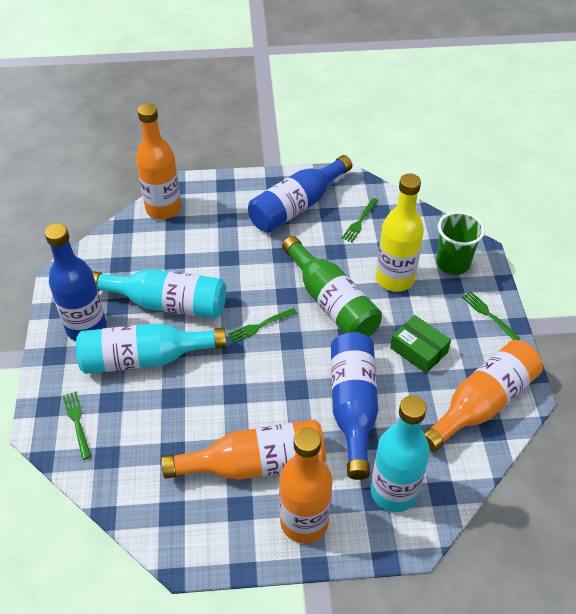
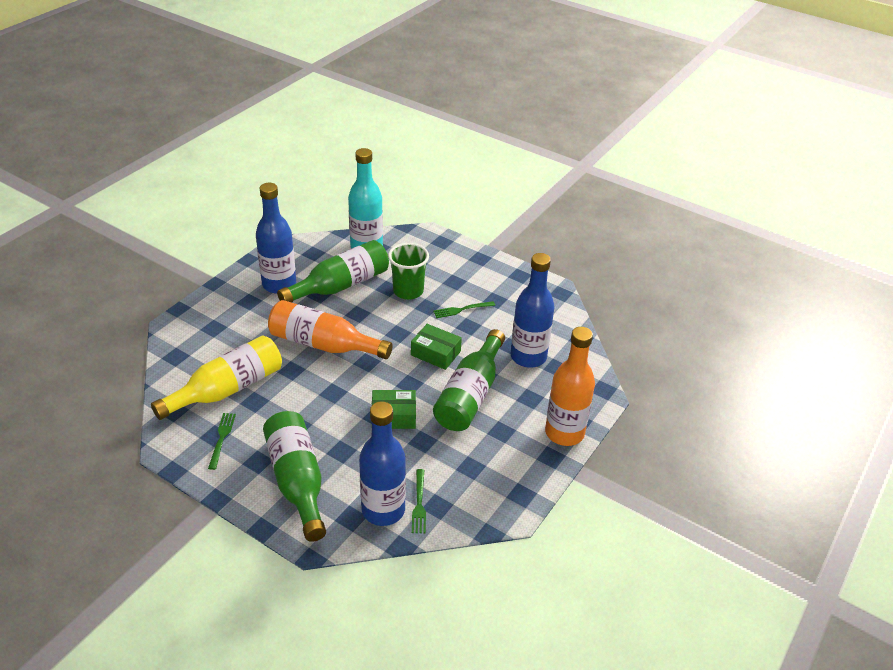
green bottle: [282,236,382,337] = 1 -> [263,411,326,542] [277,240,389,303] [433,329,505,431] = 3
green box: [390,315,451,374] = 1 -> [372,390,416,429] [411,324,462,370] = 2
green fork: [63,391,91,460] [227,308,297,343] [342,198,379,243] [462,292,521,340] = 4 -> [208,413,236,470] [412,469,426,533] [433,301,495,318] = 3
orange bottle: [136,103,181,219] [161,420,326,480] [279,427,332,543] [423,340,543,452] = 4 -> [268,300,393,359] [545,327,595,446] = 2
turquoise bottle: [76,323,226,374] [92,269,226,319] [371,395,430,512] = 3 -> [348,148,383,249] = 1

